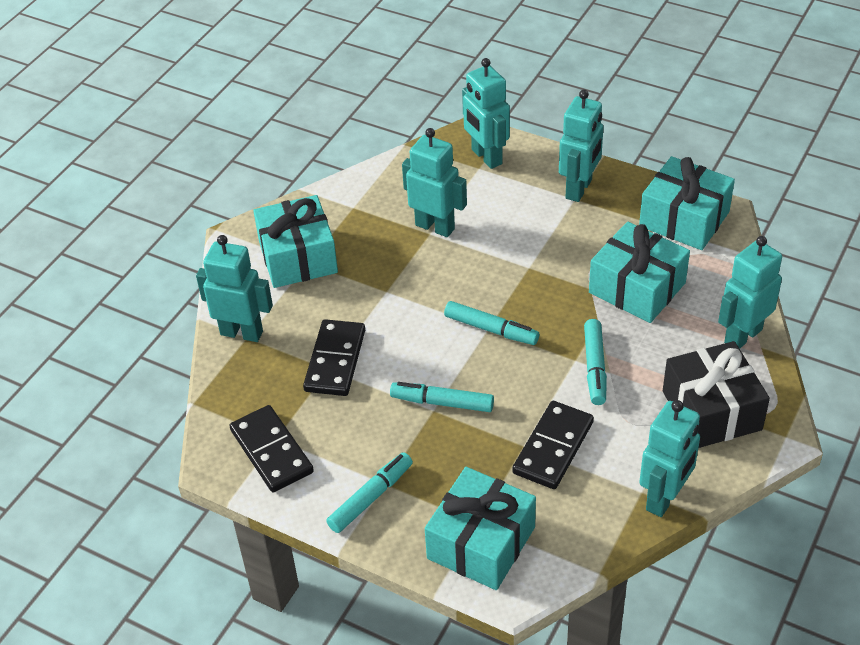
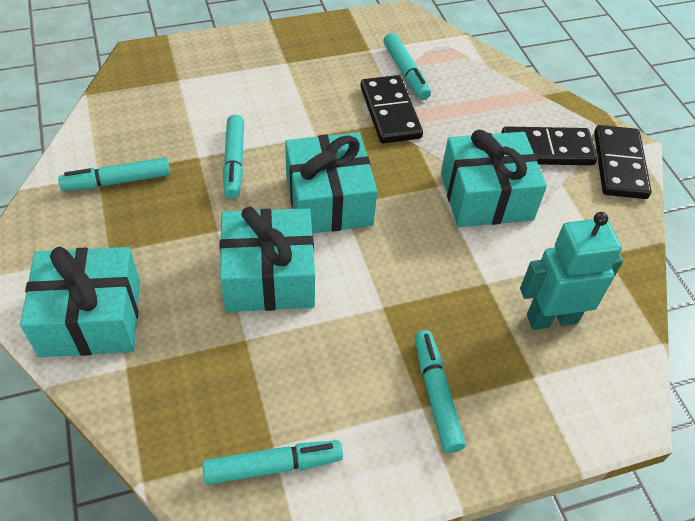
black gift: [663,341,770,448] = 1 -> none = 0
turquoise marker: [326,452,413,533] [390,382,494,412] [444,301,539,345] [584,319,607,405] = 4 -> [58,157,170,191] [202,440,343,485] [223,115,244,199] [383,33,431,100] [414,330,465,453] = 5
turquoise robot: [196,235,273,342] [402,128,467,237] [462,58,510,169] [559,90,604,202] [639,400,700,517] [718,236,782,349] = 6 -> [520,212,623,330] = 1

